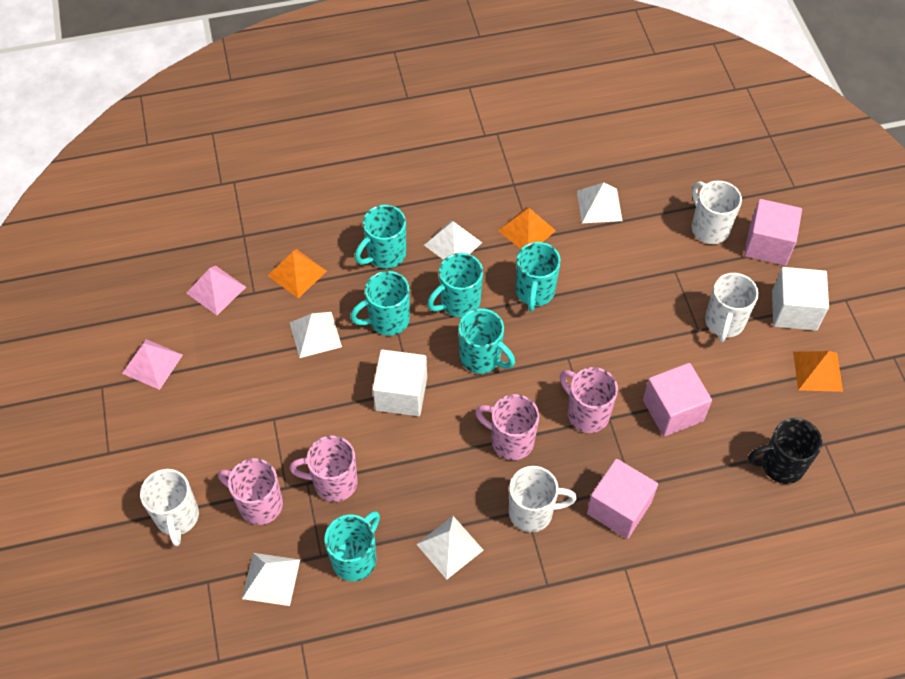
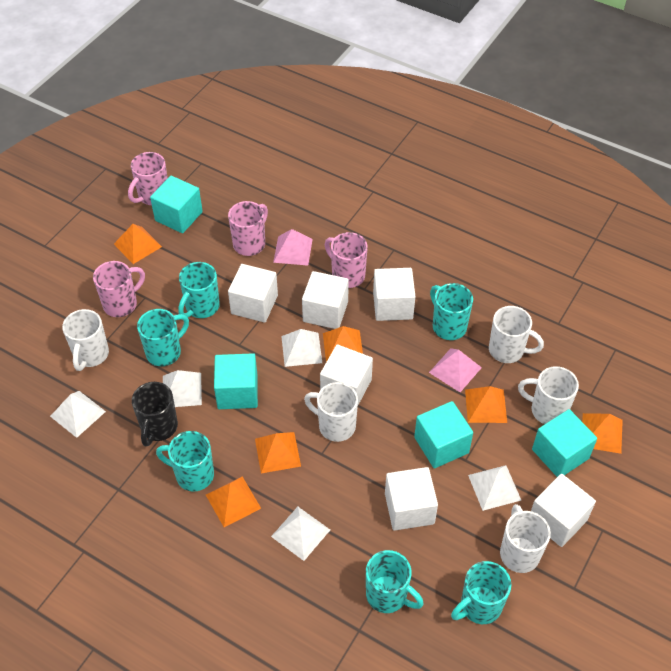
orange pyramid: [268,249,327,298] [498,207,556,249] [793,351,843,392] = 3 -> [114,224,162,264] [206,477,261,527] [255,432,301,473] [323,326,363,362] [465,386,507,423] [582,413,623,454] = 6
pink cube: [587,459,658,539] [643,363,712,437] [744,199,802,266] = 3 -> none = 0
turquoise cube: none = 0 -> [150,176,203,233] [214,353,258,409] [414,401,473,468] [532,409,597,477] = 4
white cube: [372,350,427,416] [772,267,829,331] = 2 -> [228,264,278,323] [302,271,349,329] [320,344,373,405] [373,268,415,321] [385,467,438,531] [531,474,596,547] = 6
white mug: [140,469,199,546] [509,466,577,532] [692,181,742,244] [705,273,759,342] = 4 -> [62,309,109,371] [304,382,358,442] [489,306,544,363] [500,504,551,573] [518,366,579,424] = 5

